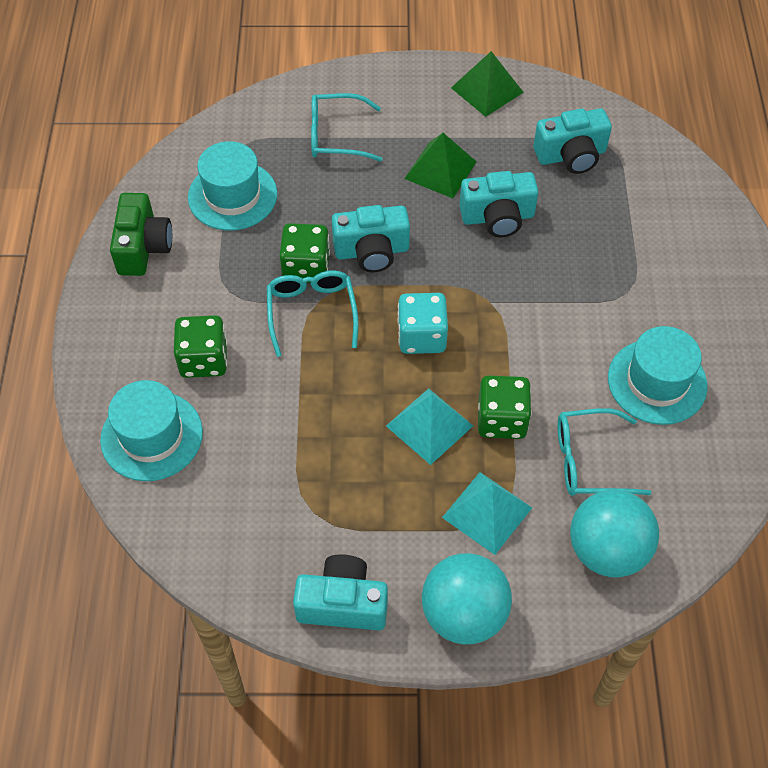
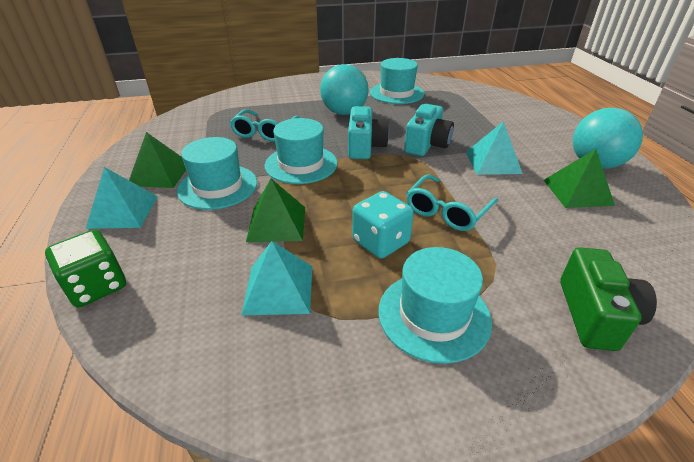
green dice: [174,315,227,378] [279,223,330,283] [478,375,532,439] = 3 -> [45,230,126,307] = 1
green pyramid: [404,133,477,198] [451,51,524,117] = 2 -> [129,132,186,188] [246,179,305,242] [544,149,615,208] = 3
turquoise camera: [293,554,388,630] [332,205,410,272] [459,171,539,237] [533,108,612,174] = 4 -> [348,106,389,159] [404,104,454,156] = 2
turquoise glasses: [267,270,358,357] [311,93,382,162] [558,408,651,496] = 3 -> [230,109,300,142] [406,174,498,231] = 2
turquoise hat: [100,380,203,481] [188,141,277,231] [608,326,708,425] = 3 -> [177,137,257,210] [265,118,338,184] [370,58,424,104] [378,247,492,364] = 4
turquoise pyramid: [386,388,473,465] [442,472,532,555] = 2 -> [85,167,158,229] [242,241,312,315] [466,121,523,175] = 3

